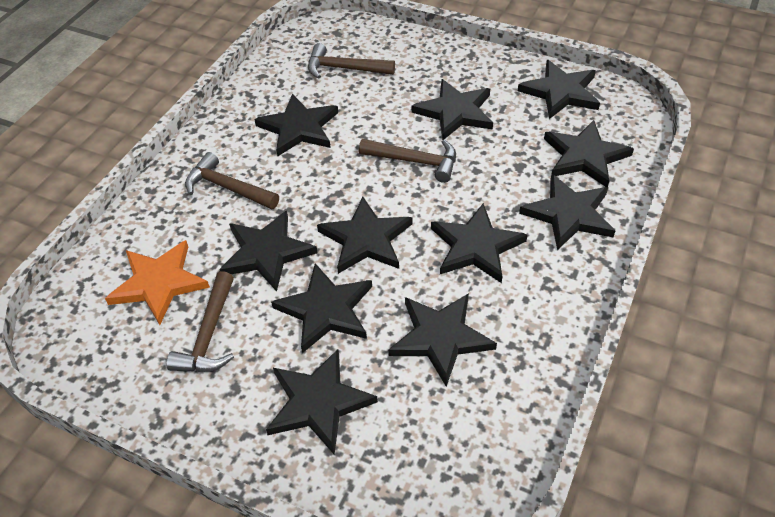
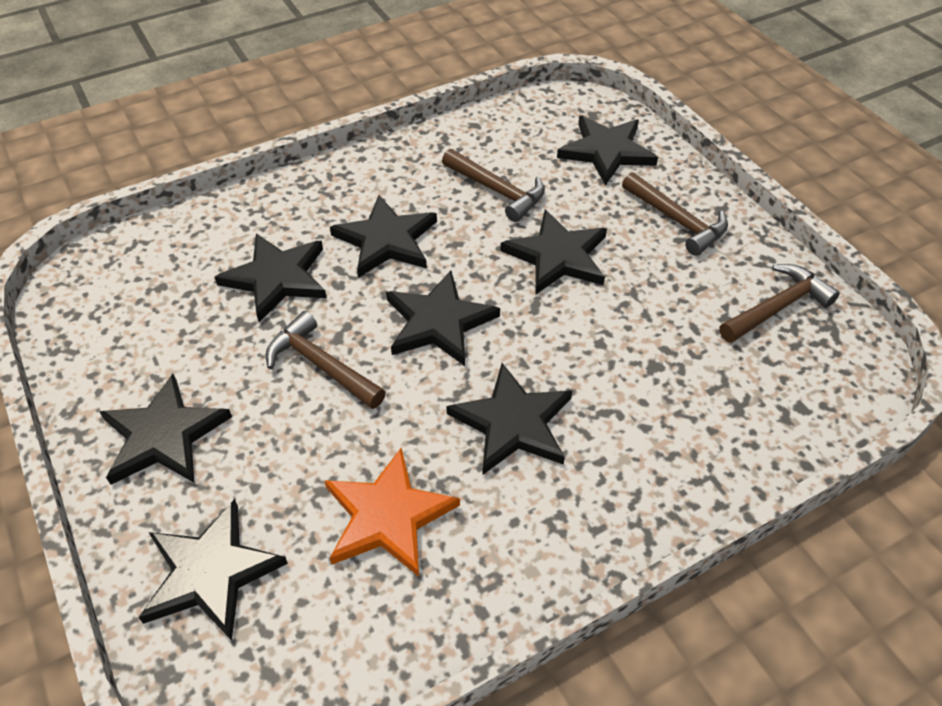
black star: [219,210,318,292] [254,94,338,157] [266,349,378,455] [271,263,372,353] [317,197,412,274] [388,293,497,387] [412,79,493,140] [431,203,527,283] [518,60,600,119] [519,174,615,250] [544,120,634,187] = 11 -> [100,374,232,485] [138,499,288,641] [215,233,327,322] [330,195,437,278] [386,271,500,366] [446,363,572,475] [500,209,607,294] [557,115,658,185] = 8

